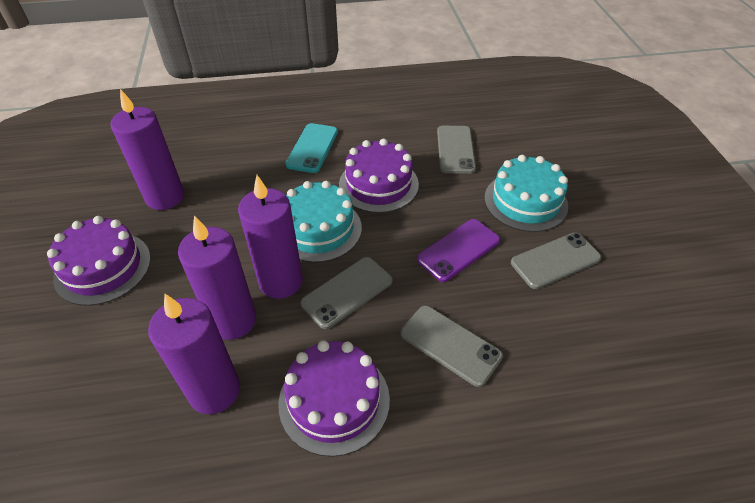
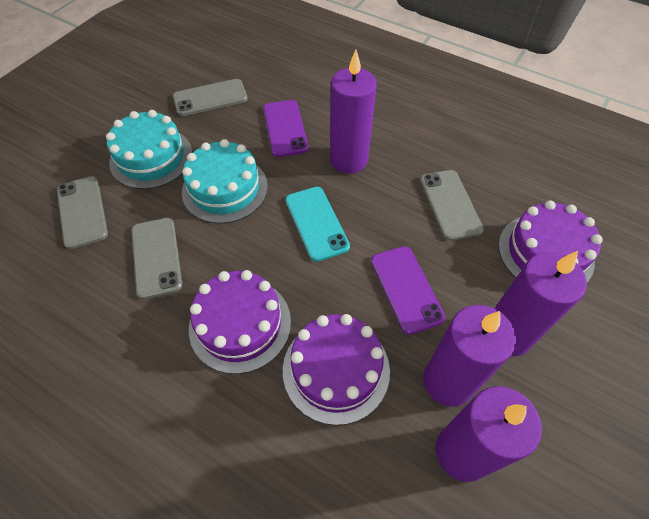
purple phone: [417,219,500,282] = 1 -> [263,100,309,157] [371,246,446,335] = 2

